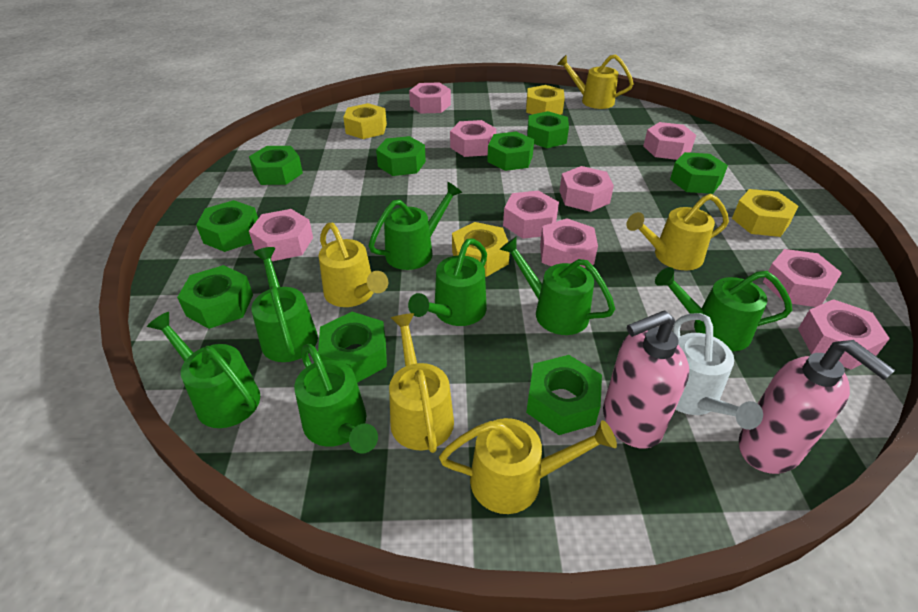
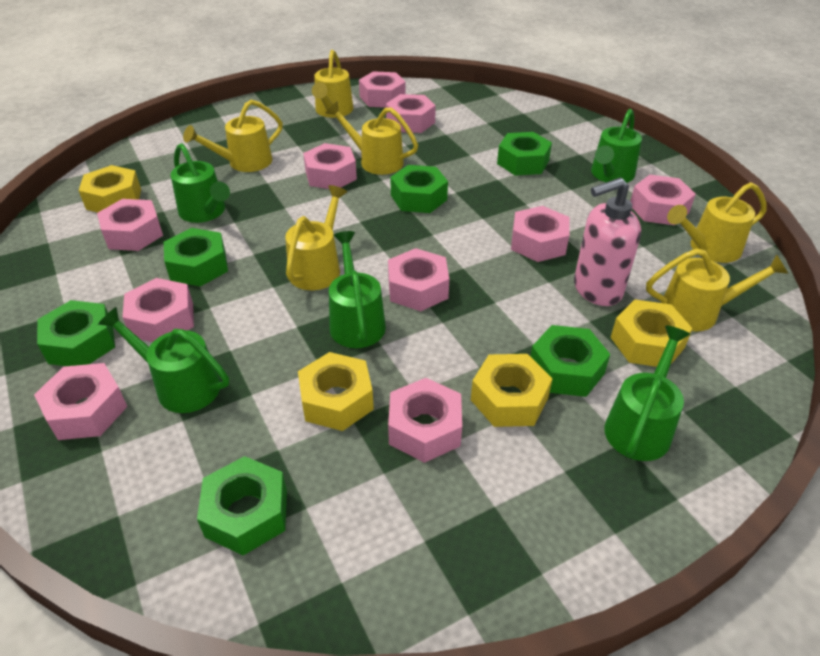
green nut: [177,265,253,329] [196,200,258,252] [249,146,303,185] [318,312,387,383] [376,136,426,176] [487,131,534,171] [526,355,602,435] [527,111,569,148] [670,152,728,194] = 9 -> [37,300,115,366] [164,228,228,287] [197,456,287,555] [390,165,448,213] [497,132,552,176] [530,325,610,397] = 6
green watering can: [147,312,260,428] [251,247,318,362] [294,344,378,454] [369,182,463,270] [408,238,487,326] [500,237,615,335] [655,267,792,351] = 7 -> [98,307,229,413] [171,143,230,223] [329,231,386,348] [591,109,642,183] [604,325,690,461] = 5
pink nut: [249,209,313,261] [409,82,451,114] [450,120,496,157] [503,191,559,239] [540,218,598,268] [560,166,614,212] [643,122,696,160] [763,249,842,307] [798,299,890,370] = 9 -> [34,363,127,440] [97,199,163,251] [123,278,194,342] [303,143,357,189] [359,71,406,108] [386,94,436,133] [388,248,449,311] [388,378,462,463] [511,206,569,262] [630,175,696,226] = 10
pink soap dispenser: [603,310,689,449] [739,340,895,474] = 2 -> [574,177,641,306] = 1
white watering can: [673,313,763,430] = 1 -> none = 0
yellow watering can: [319,223,388,307] [389,313,454,453] [439,418,617,514] [557,55,634,109] [626,194,729,270] = 5 -> [183,100,283,172] [285,185,347,290] [312,50,353,118] [326,101,418,175] [646,248,788,332] [667,182,767,263] = 6

